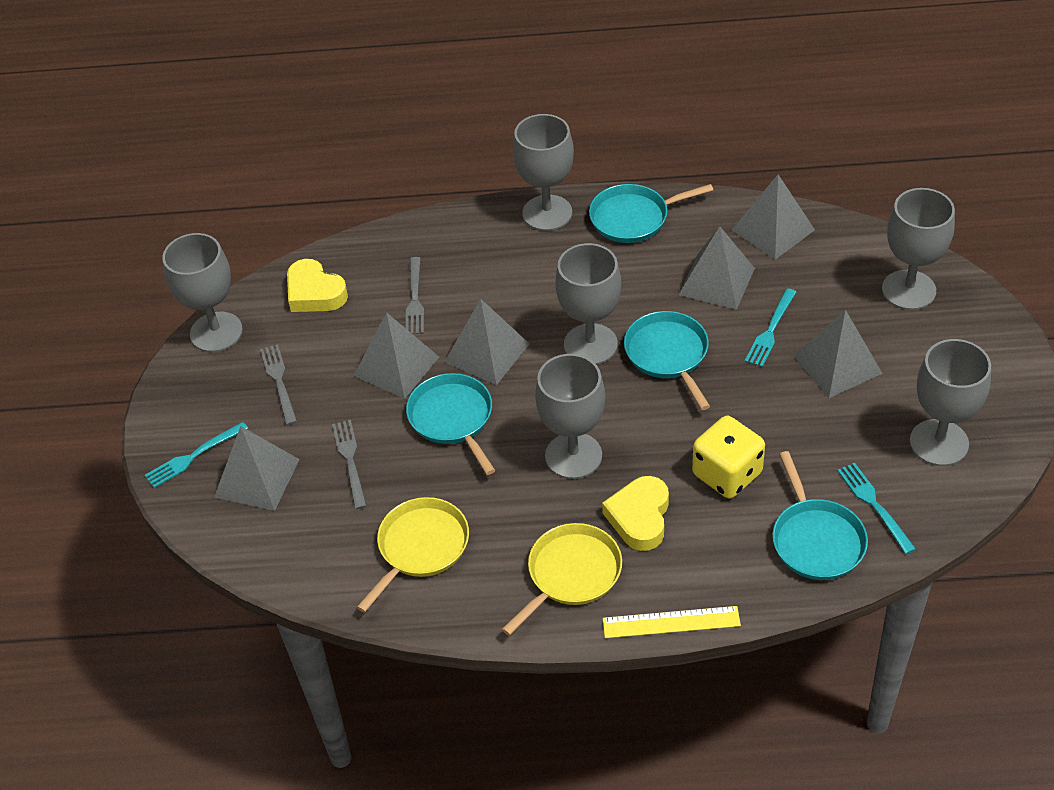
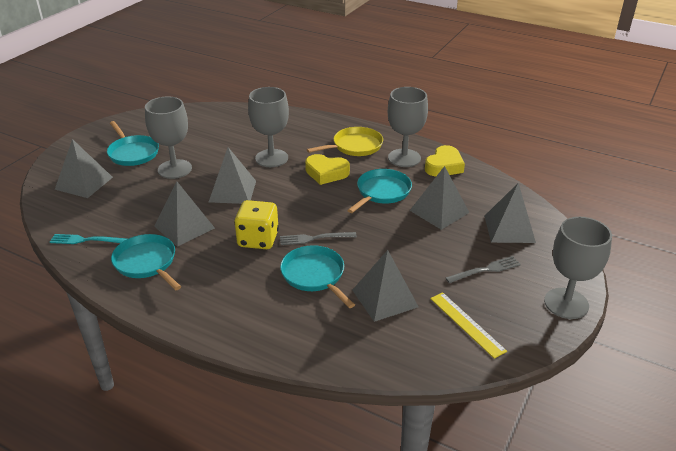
grey fork: [260,344,297,425] [332,420,367,509] [406,257,424,334] = 3 -> [280,232,357,245] [446,256,521,283] = 2
grey goblet: [162,233,243,352] [513,114,574,231] [535,354,605,479] [555,243,621,365] [882,188,955,310] [910,339,991,466] = 6 -> [145,97,192,179] [248,87,289,167] [388,87,428,167] [544,217,612,319] = 4
turquoise fork: [145,422,248,488] [745,288,796,367] [837,463,916,554] = 3 -> [50,234,127,244] = 1
yellow pan: [357,497,469,613] [502,523,622,636] = 2 -> [307,127,383,156] = 1

